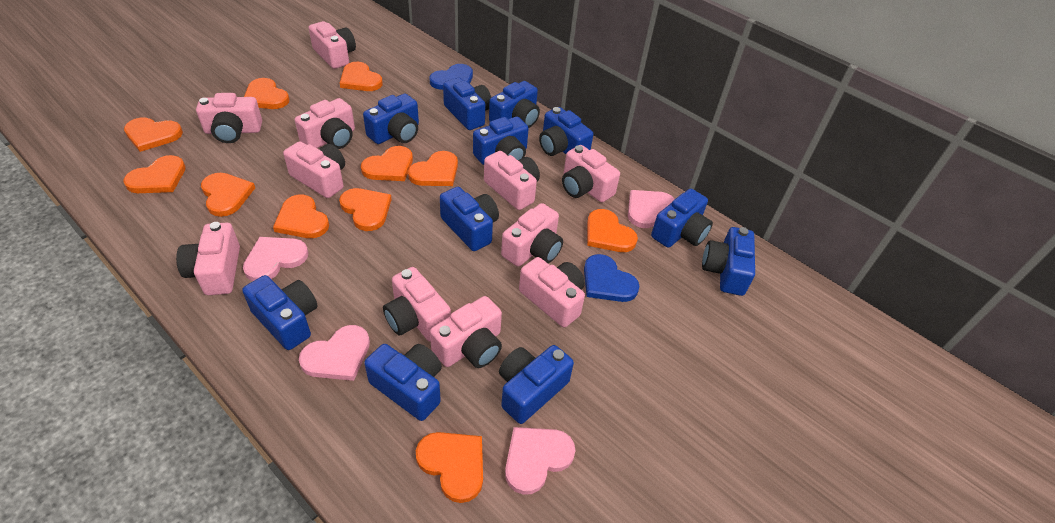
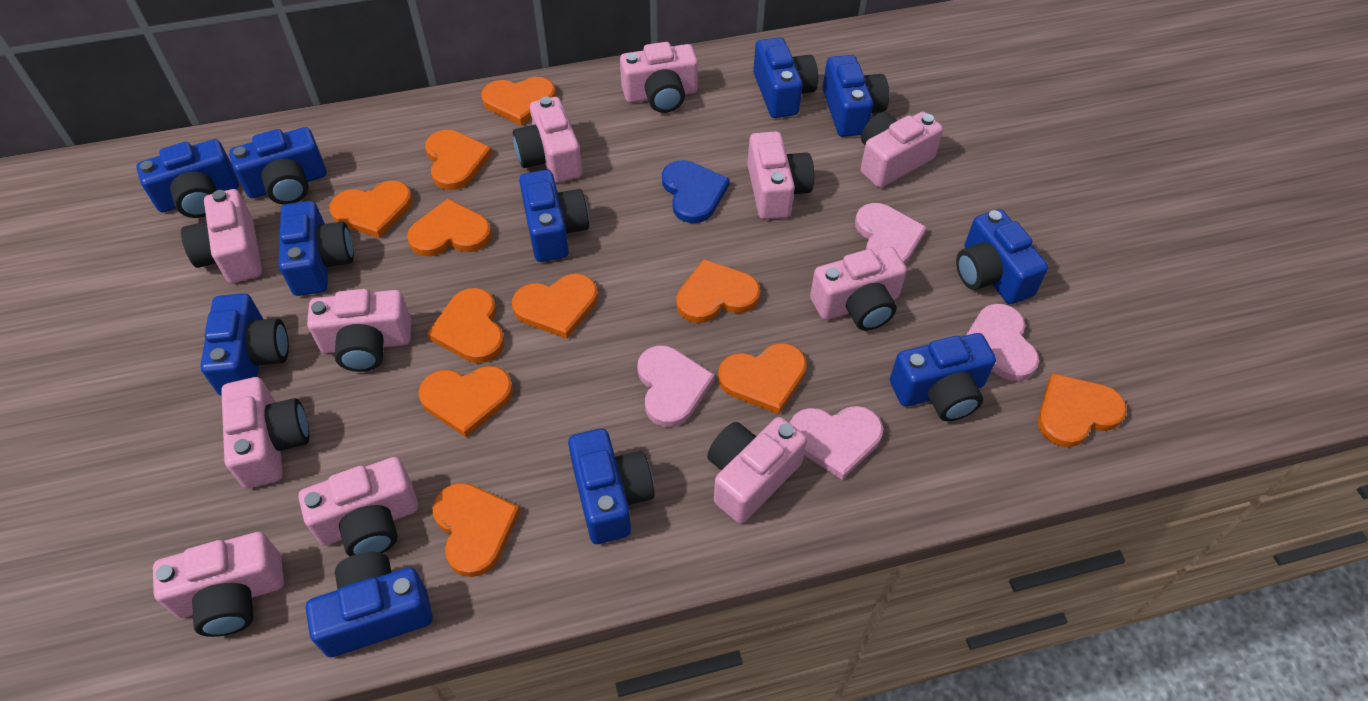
blue heart: [430,64,473,90] [584,254,639,302] = 2 -> [662,160,730,223] = 1

